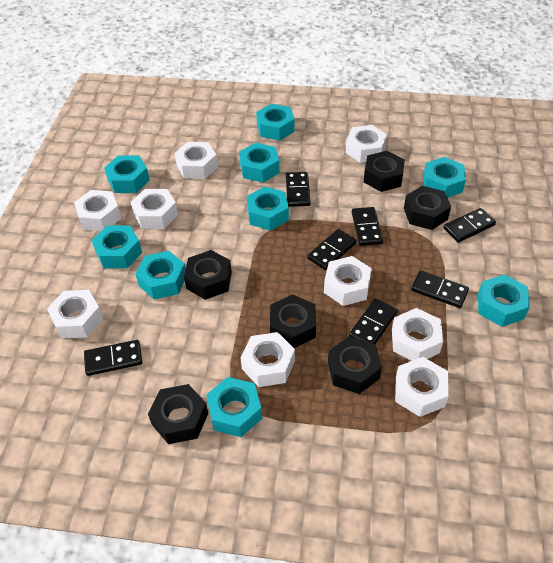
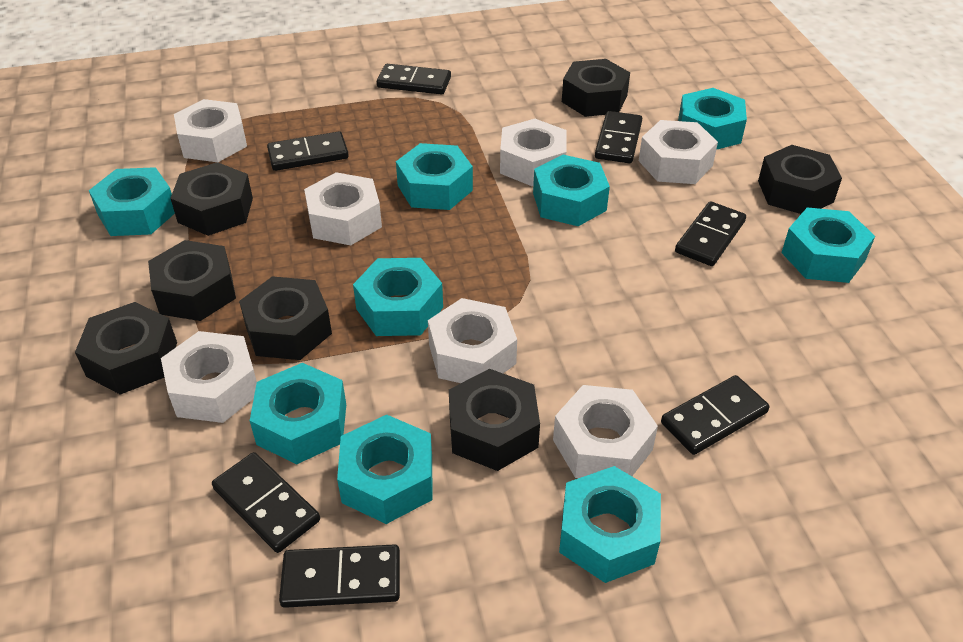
black nut: [148,384,208,444] [184,250,232,300] [270,294,316,348] [328,336,382,394] [364,151,405,192] [404,186,451,230] = 6 -> [75,302,177,395] [148,240,236,321] [170,162,253,236] [239,276,332,360] [449,369,540,471] [562,59,630,117] [758,145,842,214] = 7
white nut: [47,290,103,338] [74,190,121,231] [131,189,178,229] [174,142,218,179] [241,332,295,387] [324,256,372,306] [346,125,387,163] [392,308,443,361] [395,357,449,417] = 9 -> [161,331,257,423] [174,99,247,162] [304,172,382,245] [428,298,517,383] [500,119,567,186] [553,385,658,478] [639,120,718,184] = 7

